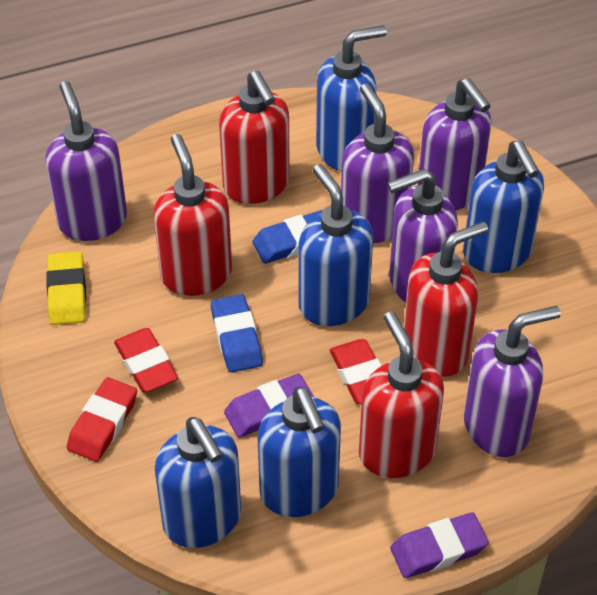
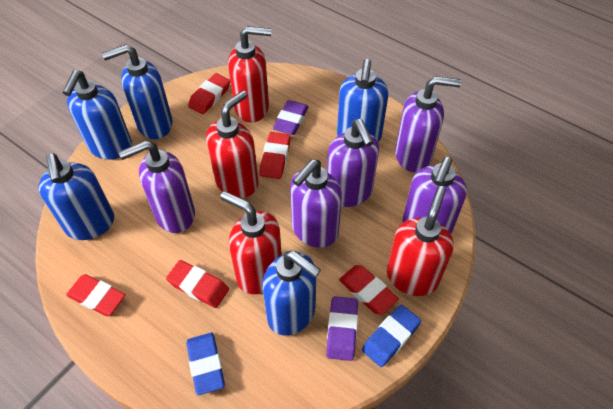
red eraser: [67,377,137,462] [114,328,178,392] [330,339,382,404] = 3 -> [66,274,125,316] [166,260,229,308] [188,73,230,114] [259,132,290,179] [339,265,399,315] = 5
yellow eraser: [46,251,86,325] = 1 -> none = 0

